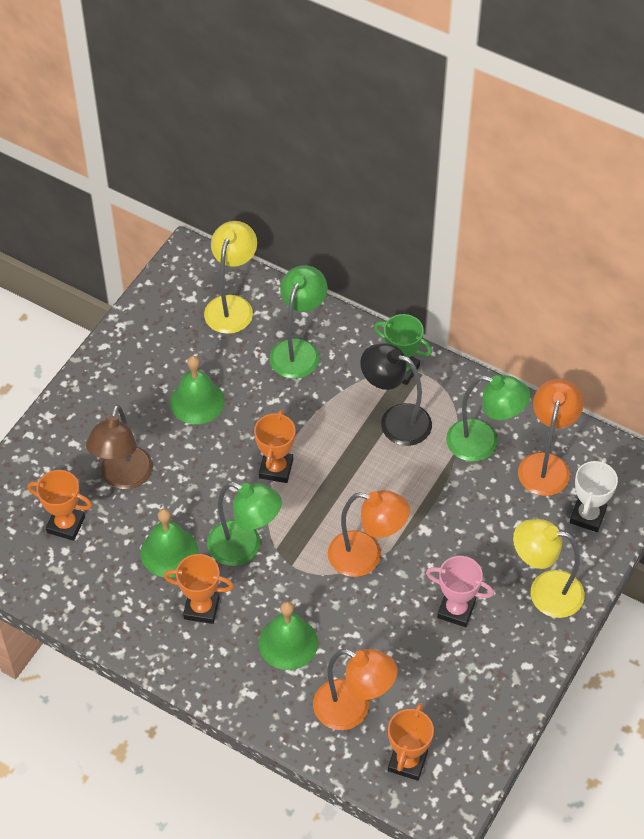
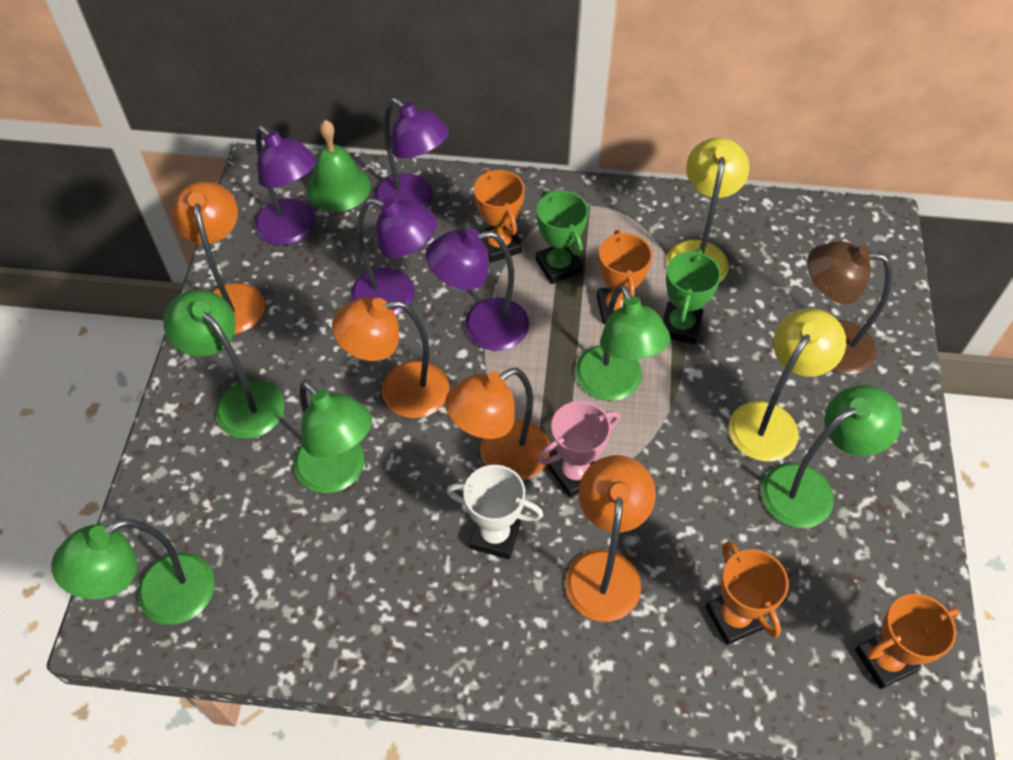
black lamp: [360,343,432,446] = 1 -> none = 0
green bell: [140,509,198,577] [170,356,225,424] [258,601,318,670] = 3 -> [306,120,371,212] = 1
green lamp: [207,482,282,566] [270,265,327,379] [446,375,530,462] = 3 -> [51,519,215,625] [163,290,284,439] [294,380,372,493] [575,284,671,401] [761,385,902,528] = 5
green trophy: [374,314,432,385] = 1 -> [536,190,588,284] [663,249,721,345] = 2
orange lamp: [313,649,398,730] [328,490,410,577] [518,379,583,496] = 3 -> [172,181,265,334] [332,297,449,418] [445,368,550,481] [565,455,656,622] = 4
purple lamp: none = 0 -> [255,125,317,245] [351,197,437,315] [374,97,449,211] [426,229,529,351] = 4

